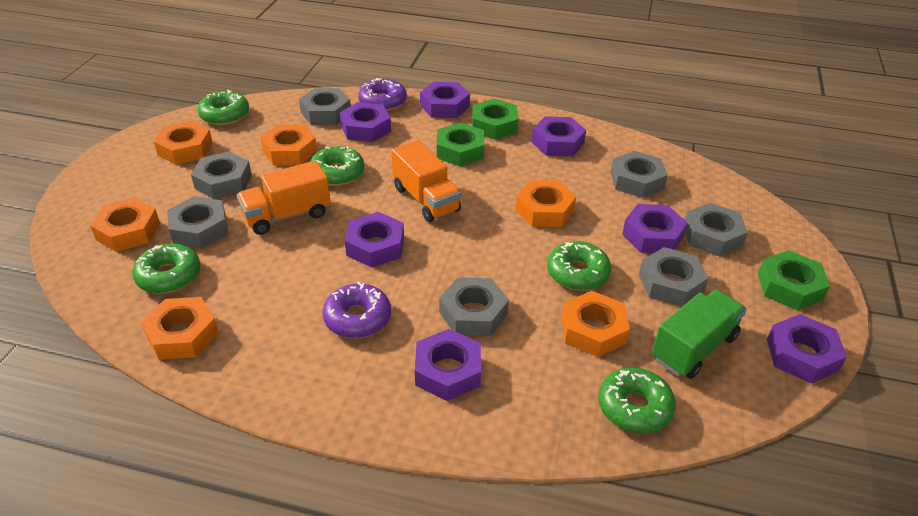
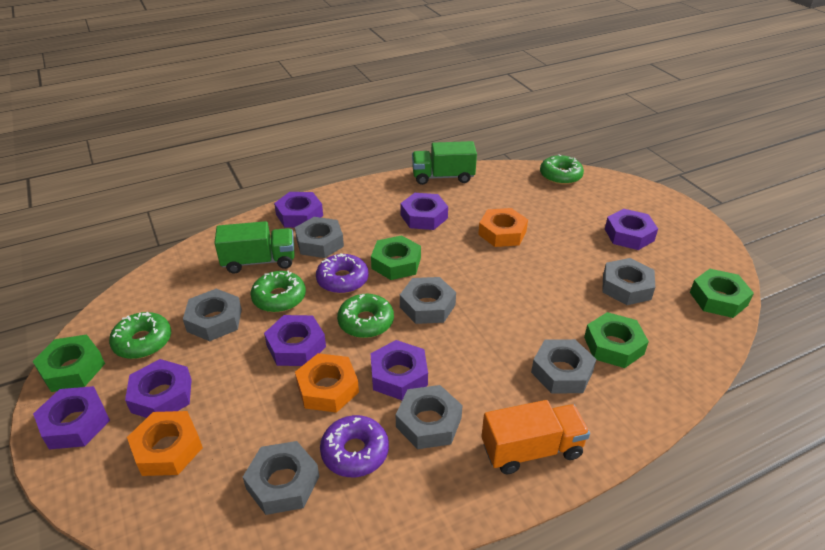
green donut: [132,243,201,294] [197,90,249,125] [310,146,364,186] [547,241,611,290] [598,367,676,433] = 5 -> [109,312,171,359] [251,270,306,313] [337,294,394,338] [540,154,584,185] = 4
green nut: [437,123,484,167] [472,99,518,140] [758,250,830,310] = 3 -> [32,334,105,392] [371,235,421,280] [584,312,649,368] [690,269,754,318] = 4
green truck: [652,289,747,379] = 1 -> [214,221,294,273] [412,141,477,185] = 2
orange nut: [90,198,160,252] [141,297,219,360] [154,121,213,165] [260,125,317,165] [516,180,576,227] [562,291,630,357] = 6 -> [127,411,203,476] [295,353,359,413] [478,208,528,247] = 3
orange truck: [237,161,331,235] [391,140,461,222] = 2 -> [481,400,590,474] = 1

